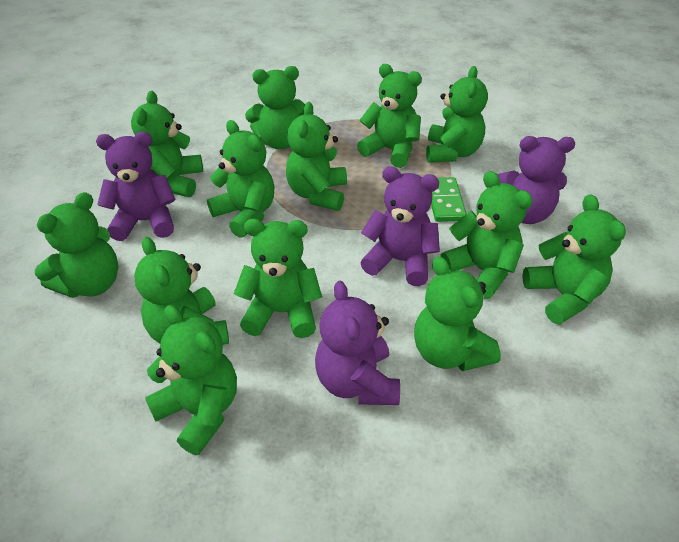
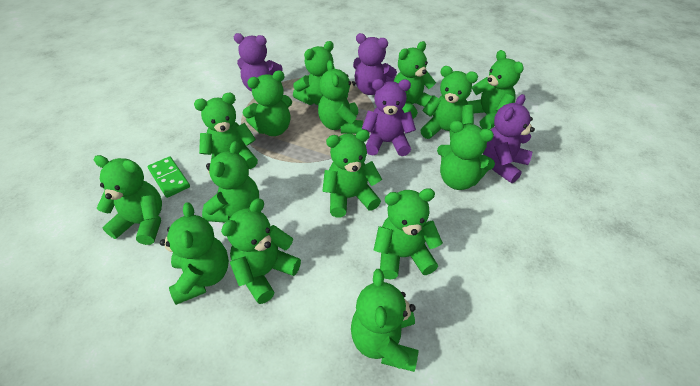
green teddy bear: [35,192,119,298] [131,91,203,197] [134,237,229,345] [145,305,237,455] [207,120,275,238] [234,219,322,338] [245,66,305,149] [286,102,347,211] [357,64,422,168] [414,256,501,371] [426,66,488,163] [440,171,533,299] [522,194,626,324] = 13 -> [94,155,162,245] [160,202,229,305] [194,93,258,169] [202,141,259,222] [221,198,301,304] [242,70,292,136] [293,41,335,105] [318,60,363,134] [322,130,382,217] [351,269,419,372] [374,188,443,279] [394,41,436,119] [420,66,478,139] [437,121,495,190] [467,50,524,130] = 15

